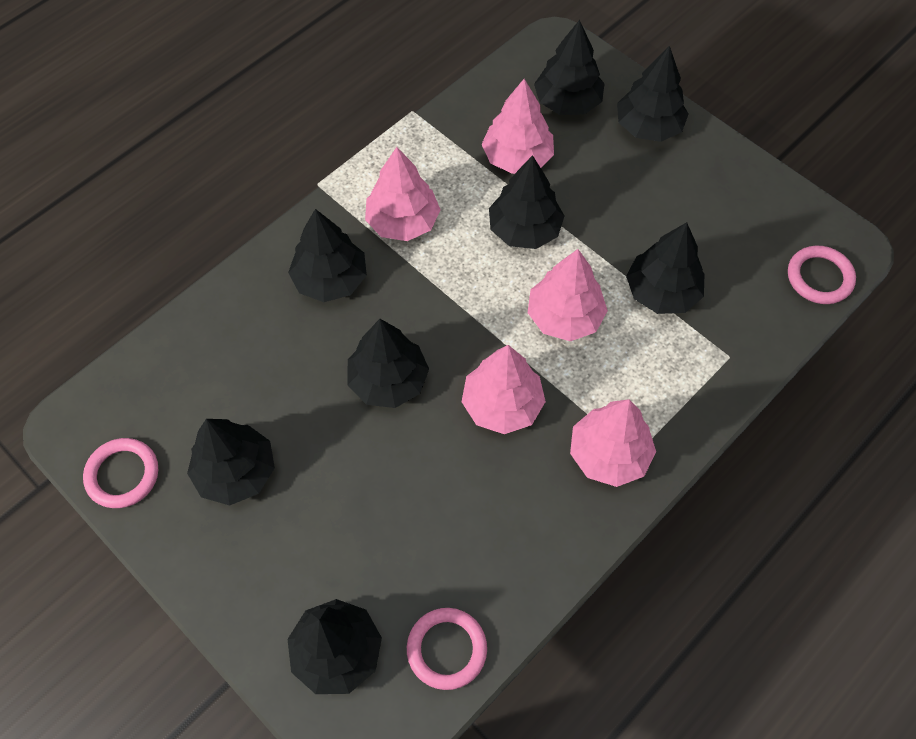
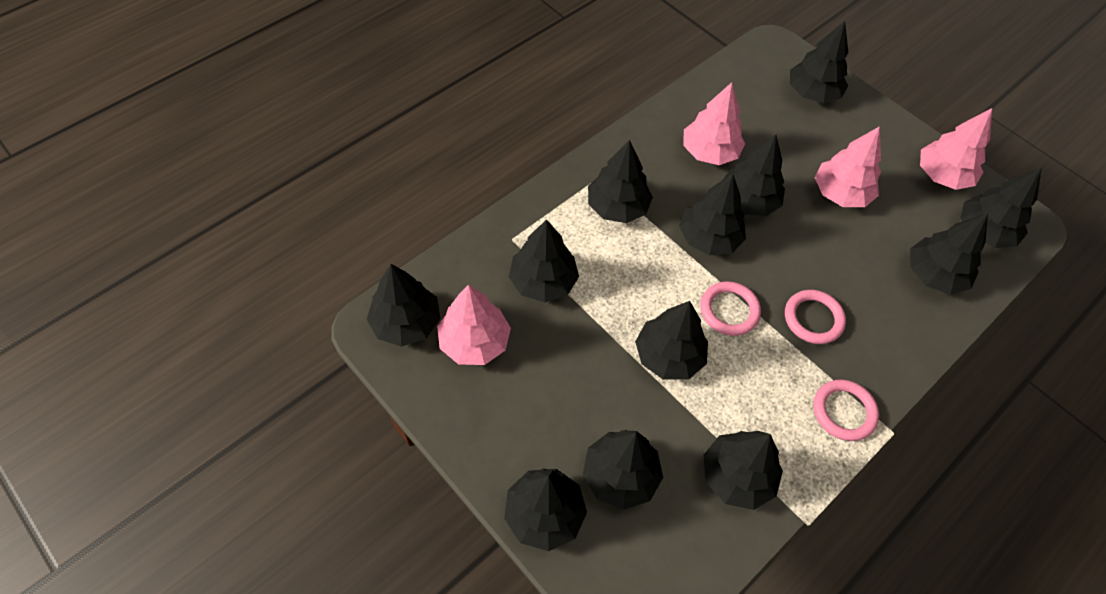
black tree: [187,419,275,505] [287,599,382,694] [288,209,367,302] [348,319,429,408] [489,155,564,249] [534,20,605,115] [617,46,689,142] [626,222,704,314] = 8 -> [367,264,440,347] [504,468,587,551] [509,219,579,302] [583,430,663,510] [588,140,653,223] [635,301,708,380] [679,174,746,255] [703,431,783,510] [723,134,785,216] [790,21,848,103] [910,214,988,295] [960,167,1042,248] = 12
pink tree: [365,147,441,241] [462,345,546,434] [481,79,554,174] [528,249,608,341] [570,399,656,487] = 5 -> [437,285,511,365] [683,82,745,165] [815,126,881,207] [920,108,992,190] = 4

